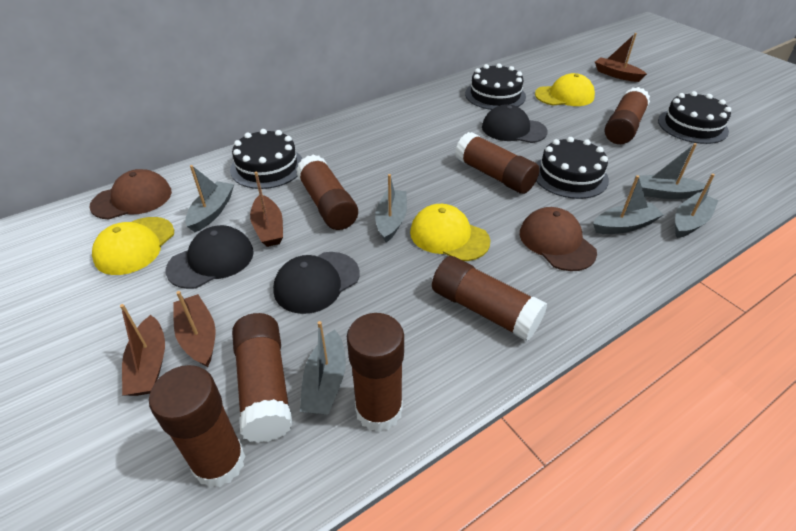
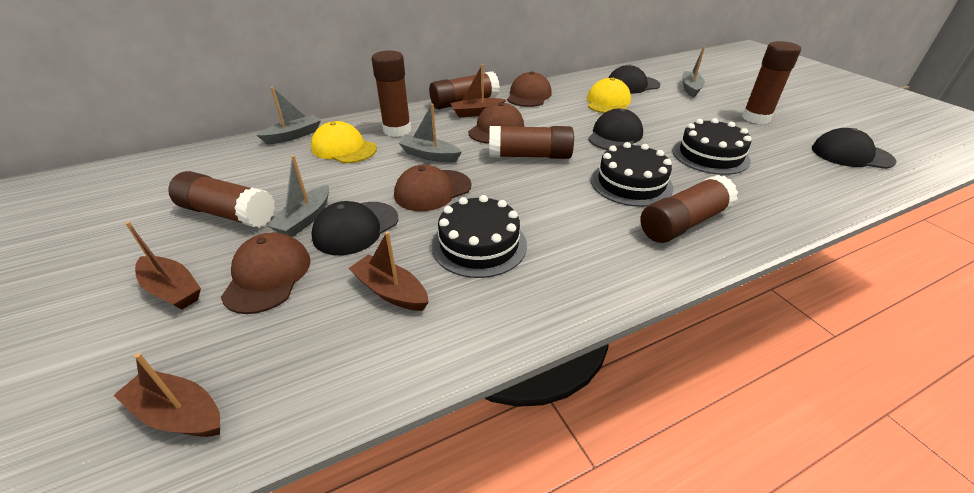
black cake: [230,129,303,189] [465,63,526,110] [536,137,609,199] [658,91,731,144] = 4 -> [432,195,527,278] [591,142,673,207] [672,118,751,175] = 3
black cap: [165,225,254,289] [273,252,359,314] [482,104,548,143] = 3 -> [311,201,398,255] [588,109,643,150] [608,65,661,94] [812,128,897,169] = 4
brown cap: [89,169,172,219] [520,207,597,271] = 2 -> [221,232,311,314] [394,165,472,211] [468,103,524,144] [507,72,552,107] = 4
brown glue stick: [149,365,246,488] [232,313,293,443] [296,154,358,230] [347,313,404,432] [432,256,547,341] [455,132,540,194] [605,87,650,144] = 7 -> [168,171,275,228] [372,50,411,137] [429,71,500,109] [489,126,574,159] [640,175,738,243] [742,41,801,124] = 6
grey boat: [185,165,234,232] [300,321,346,415] [375,174,407,242] [593,175,664,234] [635,143,706,199] [675,174,718,238] = 6 -> [257,87,321,144] [267,155,329,237] [399,104,462,162] [682,46,705,97] = 4
yellow cap: [92,217,174,275] [410,204,490,261] [535,73,595,106] = 3 -> [311,121,377,163] [587,77,631,113] = 2

